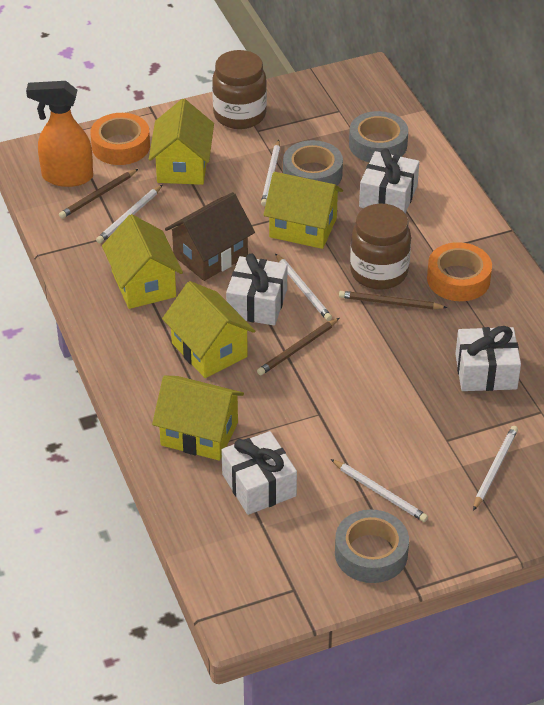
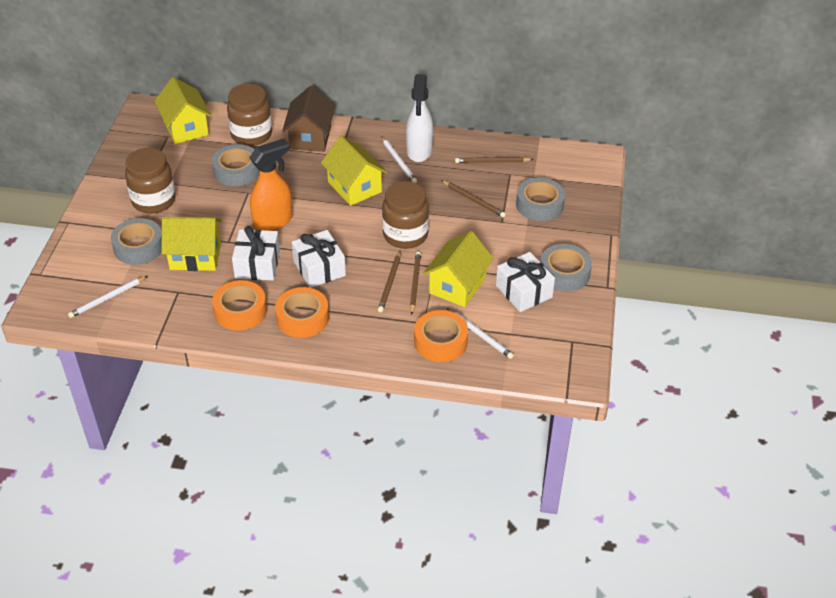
brown jar: [212,50,267,129] [350,204,411,289] = 2 -> [125,148,176,214] [227,84,272,146] [382,181,429,249] = 3
brown pencil: [59,169,138,219] [257,318,339,375] [339,291,448,309] = 3 -> [378,251,401,312] [410,251,421,315] [441,180,506,218] [455,157,533,163] = 4
grey tape: [283,140,343,186] [335,510,409,583] [349,111,408,162] = 3 -> [111,218,162,265] [212,144,260,186] [516,177,565,221] [540,244,592,292] = 4
orange tape: [90,113,150,165] [427,242,492,301] = 2 -> [212,280,267,331] [275,287,329,338] [414,310,468,362] = 3
white gift: [221,431,297,515] [226,254,287,325] [359,149,419,213] [455,326,521,391] = 4 -> [232,226,280,280] [292,230,346,288] [496,252,555,312] = 3
white pencil: [96,185,162,243] [261,140,280,206] [275,253,332,321] [331,459,428,522] [473,426,518,511] = 5 -> [68,276,147,318] [381,136,417,183] [447,308,514,359] = 3
white spray bottle: none = 0 -> [406,74,433,162] = 1
yellow house: [102,214,183,309] [149,99,214,185] [152,375,244,461] [162,281,255,378] [263,172,343,249] = 5 -> [154,77,211,144] [161,217,222,271] [321,136,387,206] [423,231,494,307] = 4

